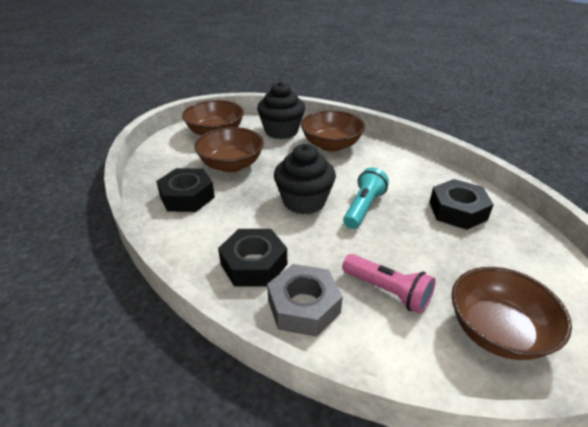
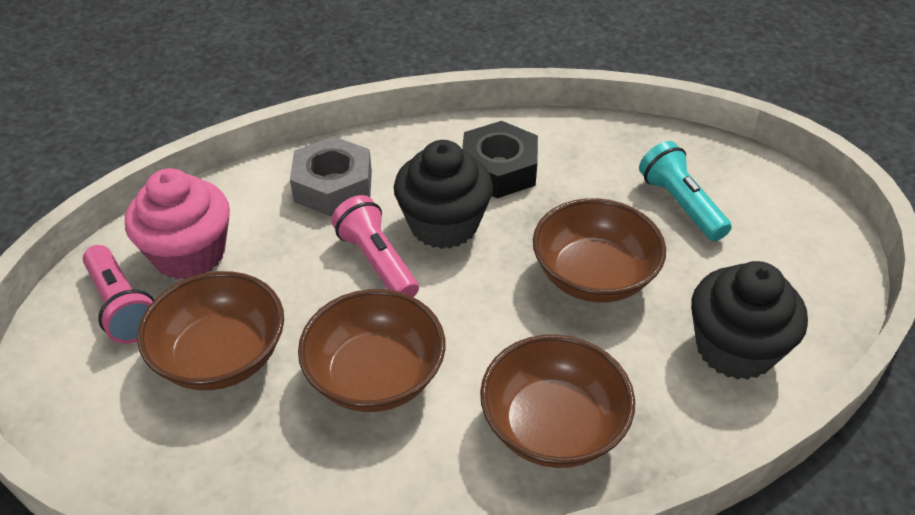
black nut: [156,168,215,212] [218,229,287,286] [429,179,494,230] = 3 -> [462,121,538,198] = 1
pink cupcake: none = 0 -> [125,168,230,280] = 1
pink flashlight: [342,254,436,314] = 1 -> [83,245,154,344] [331,195,419,297] = 2

